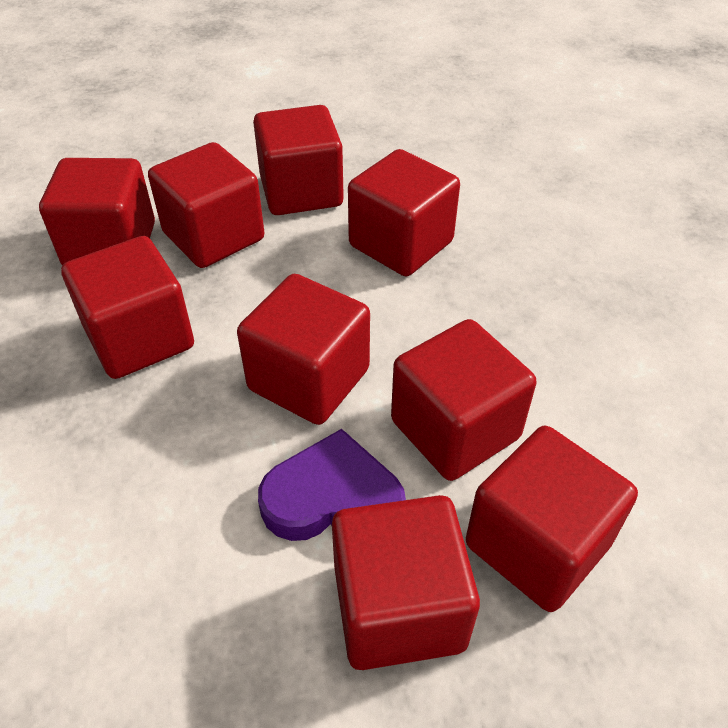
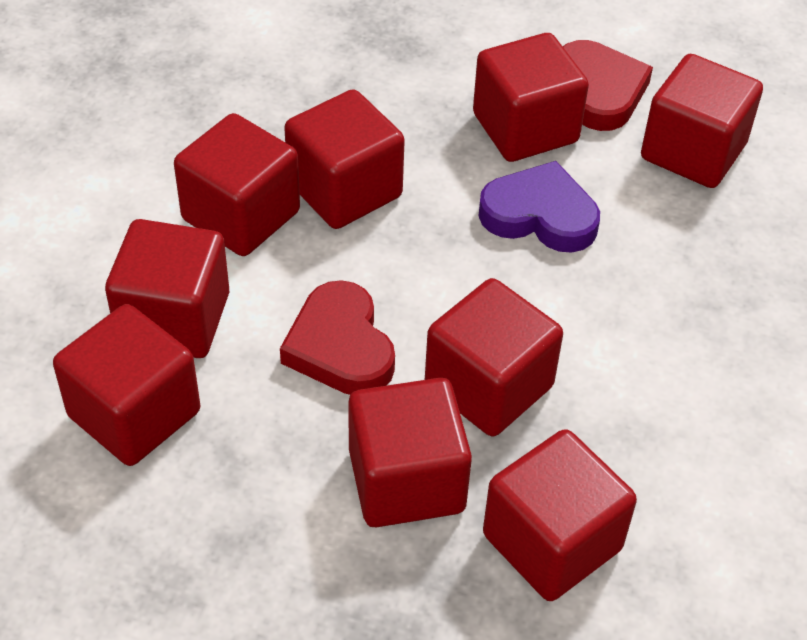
red heart: none = 0 -> [280,280,395,395] [563,40,653,131] = 2

